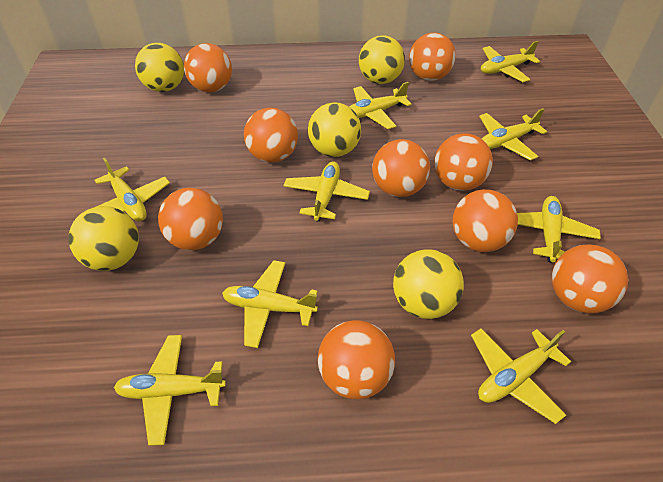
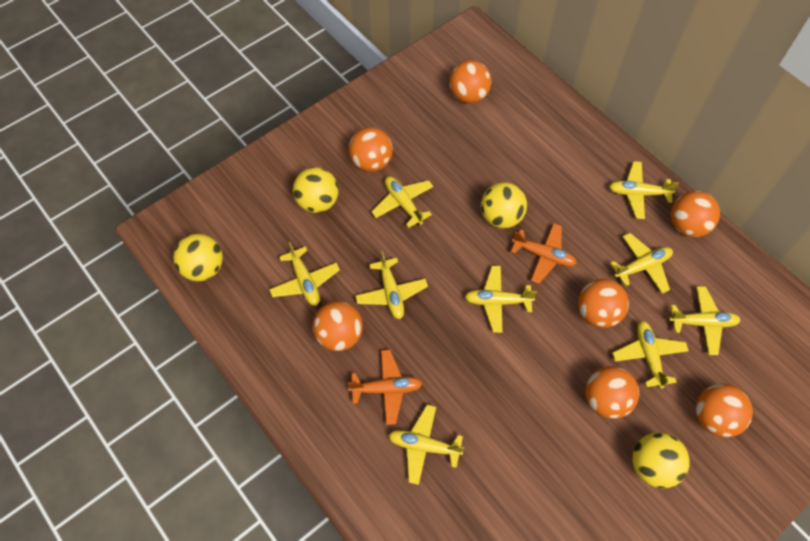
orange ball: [158,188,223,250] [184,43,232,93] [244,108,298,163] [318,320,395,399] [372,139,430,197] [409,32,456,81] [434,133,493,191] [452,189,518,252] [552,244,628,313] = 9 -> [313,301,363,351] [348,127,393,172] [449,60,491,104] [578,279,629,328] [585,366,639,419] [671,191,720,237] [695,384,753,437] = 7
orange plane: none = 0 -> [348,350,422,425] [511,223,577,284] = 2
yellow ball: [68,206,139,271] [135,43,184,92] [308,102,361,157] [359,35,405,84] [393,249,464,319] = 5 -> [173,234,223,281] [293,167,339,213] [481,182,527,229] [632,432,690,488] = 4

